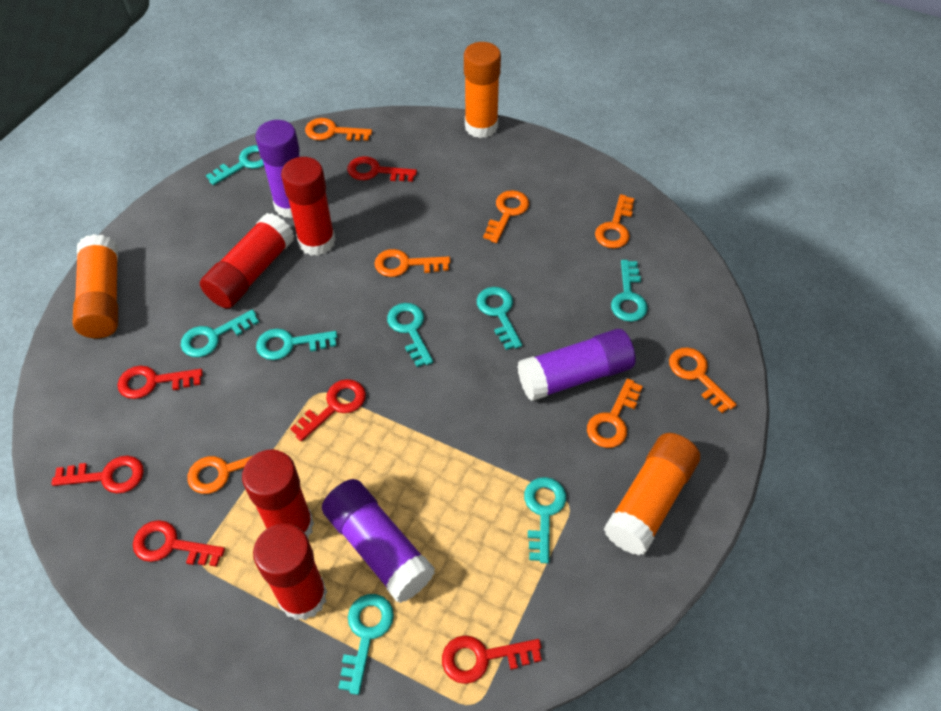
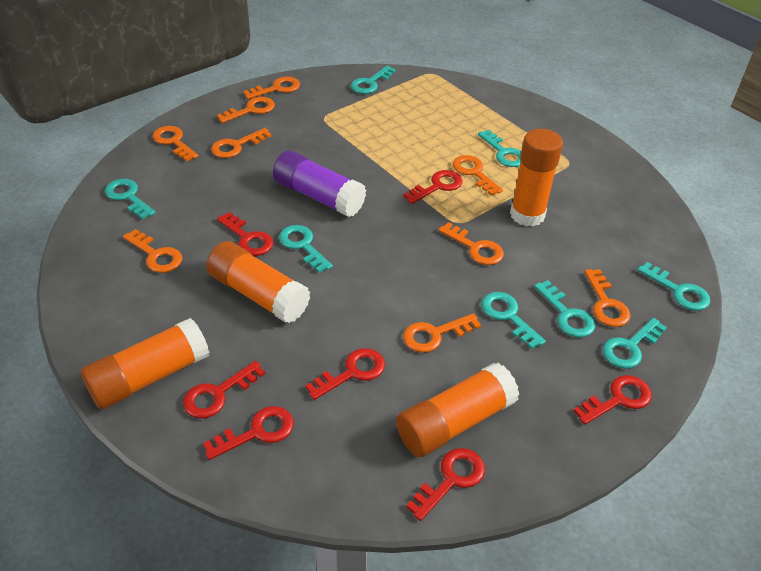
orange glue stick: [72,234,118,338] [464,42,501,138] [604,433,700,556] = 3 -> [80,318,209,409] [206,241,310,323] [396,363,519,457] [510,129,563,227] = 4
orange key: [187,449,274,494] [305,118,372,141] [374,249,450,277] [483,190,529,243] [587,378,643,448] [595,194,635,248] [669,347,737,413] = 7 -> [123,229,182,273] [152,126,198,161] [211,128,271,158] [217,97,275,123] [243,77,300,99] [403,313,481,353] [438,222,504,265] [453,155,503,195] [584,269,631,327] = 9
purple glue stick: [255,120,300,218] [322,479,435,603] [517,329,636,401] = 3 -> [273,151,366,217] = 1
red glue stick: [200,213,294,309] [242,449,314,538] [253,524,327,620] [281,157,336,256] = 4 -> none = 0
red key: [51,456,144,493] [118,366,203,399] [133,520,225,567] [290,379,366,441] [347,156,417,182] [442,635,542,684] = 6 -> [183,361,265,418] [203,406,294,460] [217,212,273,256] [305,348,385,400] [403,170,463,204] [406,448,485,521] [574,375,652,425] = 7

